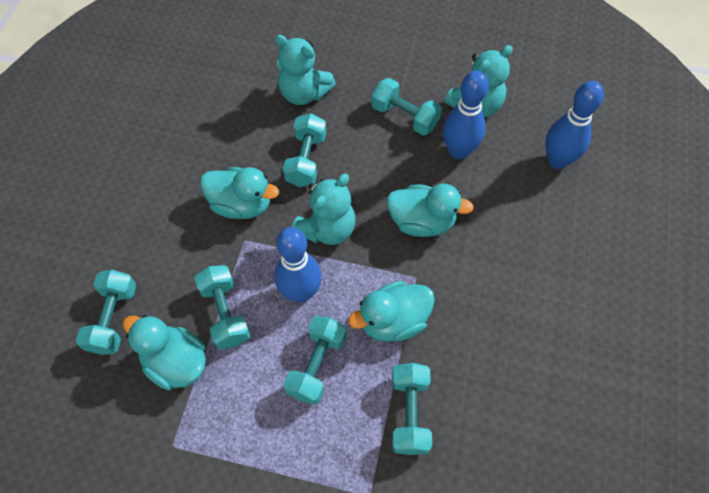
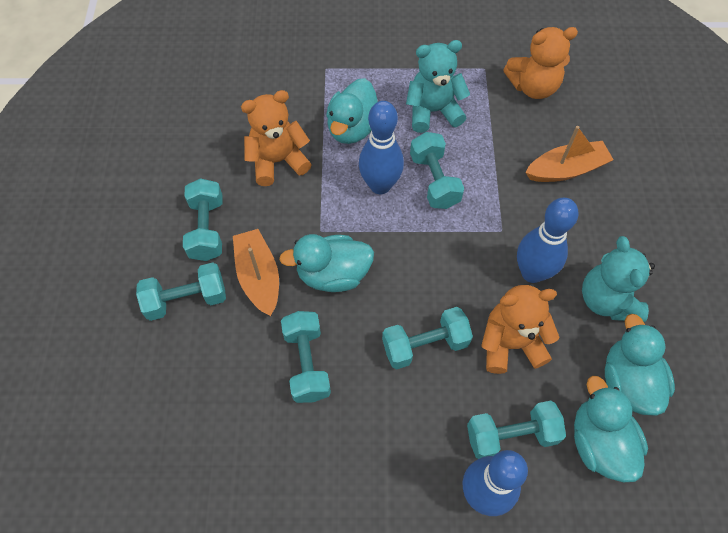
orange boat: none = 0 -> [233,229,279,316] [525,126,614,182] = 2
orange teddy bear: none = 0 -> [241,90,312,186] [481,285,559,374] [503,27,578,99] = 3
turquoise teddy bear: [275,35,336,105] [292,174,356,245] [444,45,513,117] = 3 -> [406,40,470,133] [582,236,655,322] = 2

